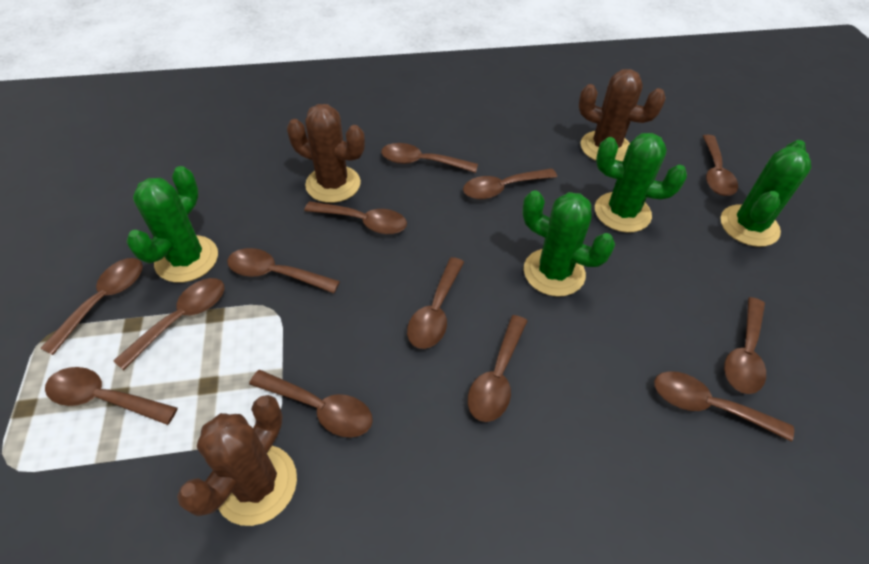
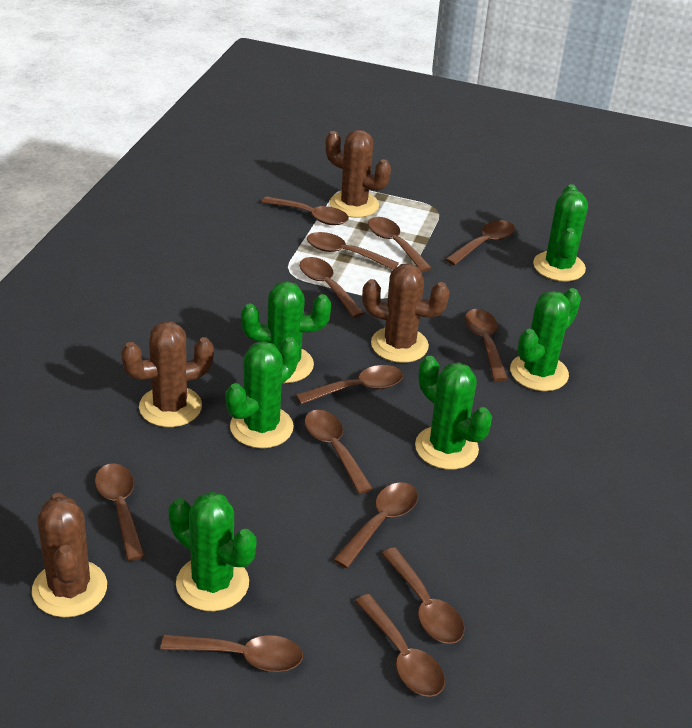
brown cactus: [177,395,297,526] [287,104,365,203] [579,69,666,162] = 3 -> [32,492,107,617] [121,322,214,427] [325,130,391,218] [362,264,450,363] = 4
green cactus: [126,166,218,283] [522,190,615,297] [595,133,687,233] [721,140,811,247] = 4 -> [169,492,257,611] [226,337,299,448] [241,281,331,383] [415,356,492,470] [510,288,581,391] [533,184,588,281] = 6

